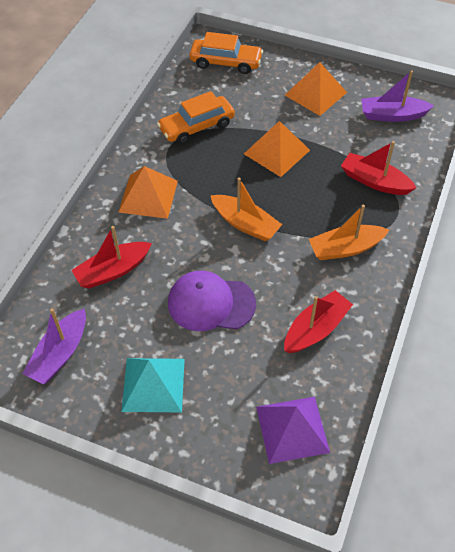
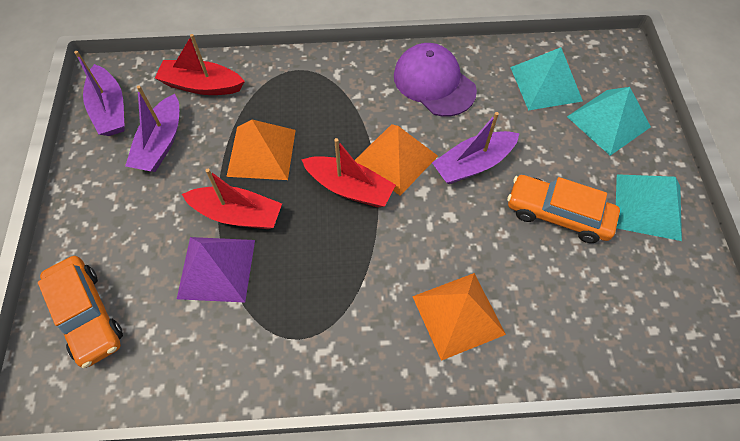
orange boat: [210,177,282,241] [309,205,389,260] = 2 -> none = 0
purple boat: [22,308,86,384] [361,70,434,122] = 2 -> [74,51,125,136] [125,85,179,172] [432,112,520,184] = 3
turquoise pyramid: [122,358,185,412] = 1 -> [510,47,583,110] [567,87,651,156] [616,174,682,241] = 3

